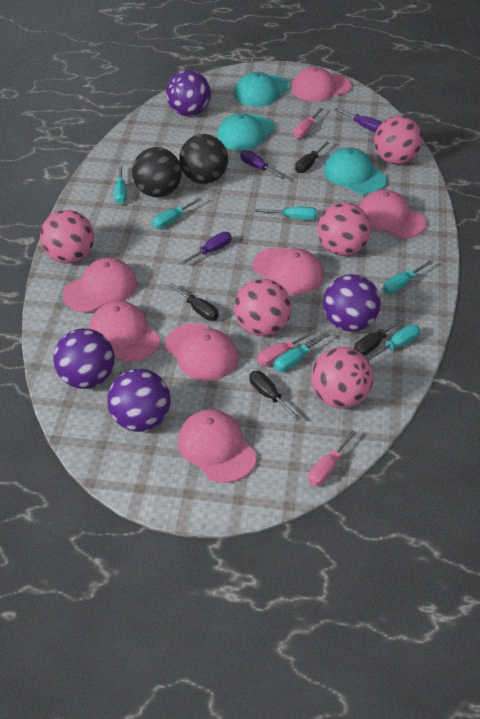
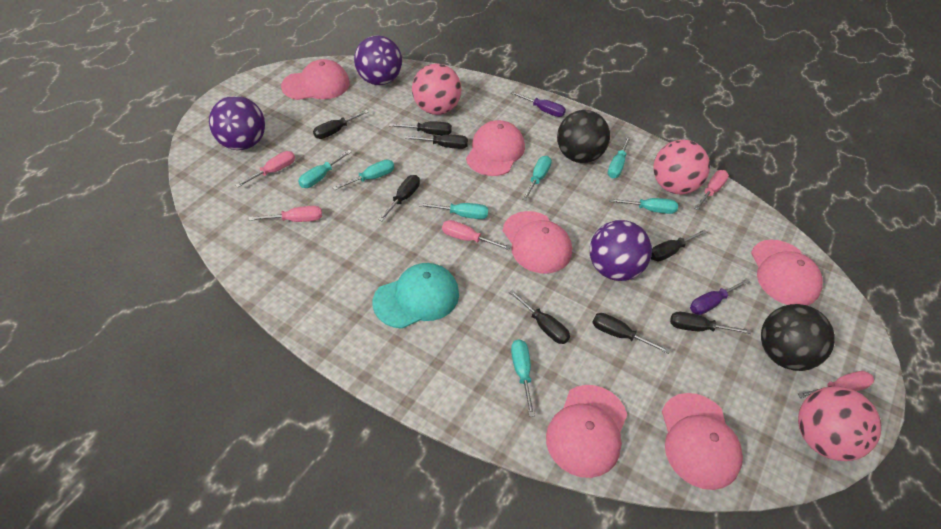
black screwdriver: [168,283,219,321] [249,371,301,421] [295,141,330,173] [354,317,405,356] = 4 -> [313,110,369,139] [378,175,420,221] [389,122,452,135] [404,135,468,149] [509,290,570,344] [592,313,670,354] [651,229,707,261] [670,312,751,334] = 8
pink ball: [40,210,94,263] [234,279,291,336] [311,347,373,408] [318,203,371,256] [374,116,422,164] = 5 -> [412,63,462,115] [653,140,710,194] [798,386,881,461] = 3
pink cap: [63,258,137,312] [89,301,160,362] [165,324,238,381] [178,409,257,483] [253,247,323,295] [292,67,351,101] [359,190,426,238] = 7 -> [281,59,350,100] [466,120,525,176] [503,211,572,273] [546,385,627,478] [662,393,743,490] [751,240,823,306] = 6
pink screwdriver: [257,330,317,366] [293,108,323,139] [308,430,356,486] = 3 -> [235,151,295,188] [249,206,322,222] [442,220,510,250] [694,170,729,210] [798,371,874,398] = 5
purple ball: [53,328,115,389] [107,369,171,432] [166,70,211,116] [323,274,381,332] = 4 -> [209,96,265,150] [354,35,402,85] [590,220,652,281] = 3
purple screwdriver: [179,232,232,265] [240,150,286,179] [334,108,381,132] = 3 -> [510,91,566,117] [690,278,750,315] = 2
turquoise cap: [217,113,275,151] [234,72,289,107] [323,147,387,194] = 3 -> [373,263,459,329] = 1
turquoise screwdriver: [114,165,127,204] [152,197,202,229] [255,207,317,220] [274,333,330,372] [366,324,420,361] [383,260,433,294] = 6 -> [298,150,352,188] [332,160,394,190] [419,203,488,219] [511,339,535,417] [522,156,552,201] [607,136,631,178] [609,198,678,214] = 7

